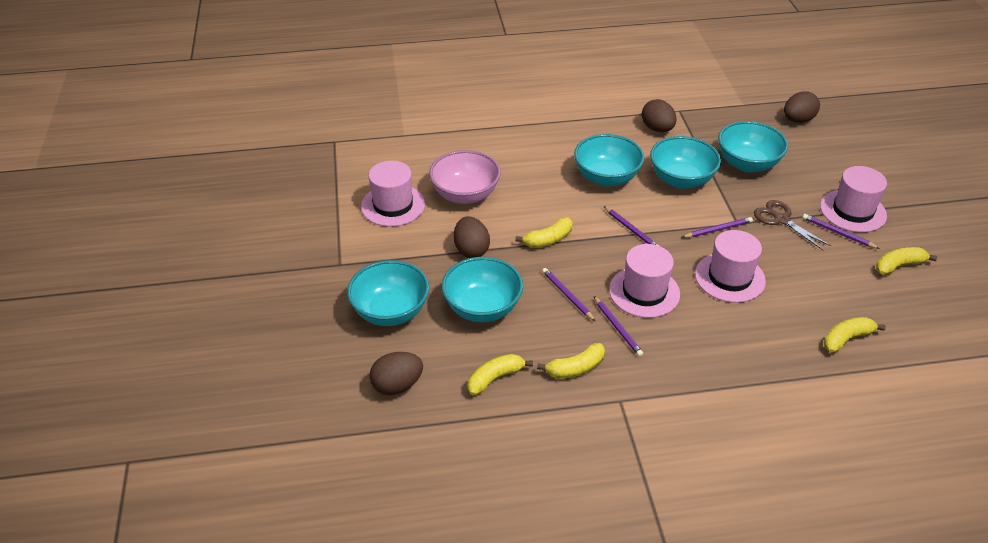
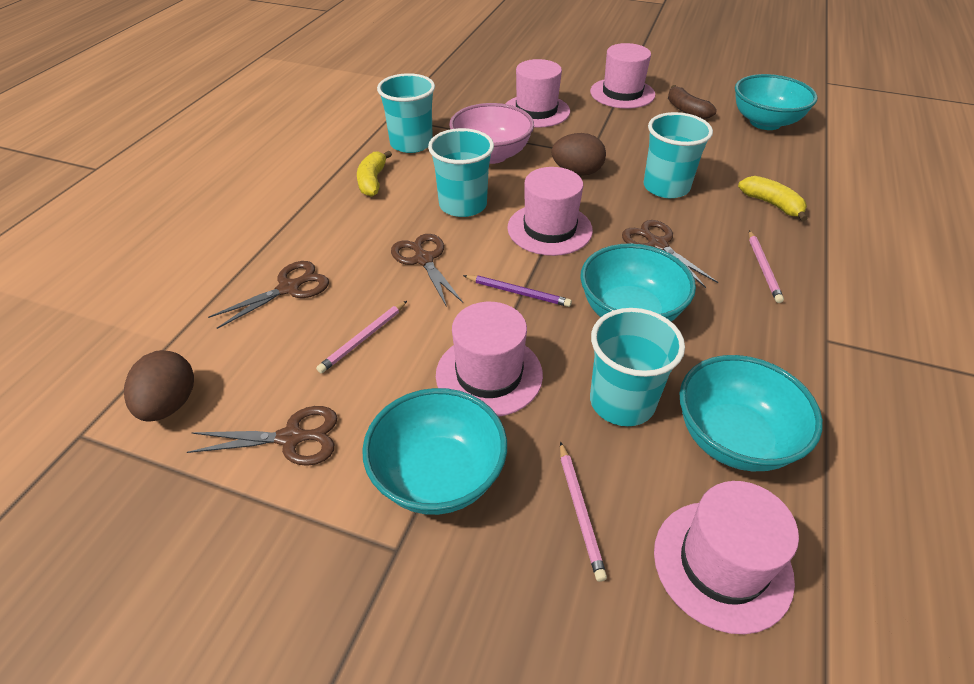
brown banana: none = 0 -> [668,85,717,119] = 1
brown egg: [370,352,423,395] [454,216,490,258] [642,99,677,132] [784,91,820,123] = 4 -> [124,350,194,422] [552,133,606,176] = 2
brown scissors: [754,200,831,251] = 1 -> [187,406,337,466] [208,261,329,329] [391,234,463,307] [622,220,718,288] = 4
pink hat: [361,161,425,227] [609,244,680,318] [695,230,766,303] [820,166,887,232] = 4 -> [436,302,543,417] [506,59,570,128] [507,167,593,256] [590,43,655,109] [654,481,799,634] = 5
pink pencil: none = 0 -> [316,301,407,373] [560,442,607,582] [749,230,784,303] = 3
purple pencil: [542,268,596,322] [594,296,643,357] [604,206,659,246] [682,217,753,238] [802,214,880,249] = 5 -> [463,275,572,307] = 1
turquoise bowl: [347,260,429,326] [442,257,523,322] [574,134,644,187] [650,136,721,189] [718,121,788,172] = 5 -> [362,388,507,515] [580,243,696,321] [680,355,823,471] [735,74,818,130] = 4
turquoise cup: none = 0 -> [377,73,435,153] [428,128,494,217] [590,308,685,426] [644,112,713,198] = 4
yellow banana: [467,354,533,395] [515,217,573,248] [537,343,605,379] [824,317,886,353] [876,247,937,275] = 5 -> [357,150,392,197] [738,176,808,221] = 2

